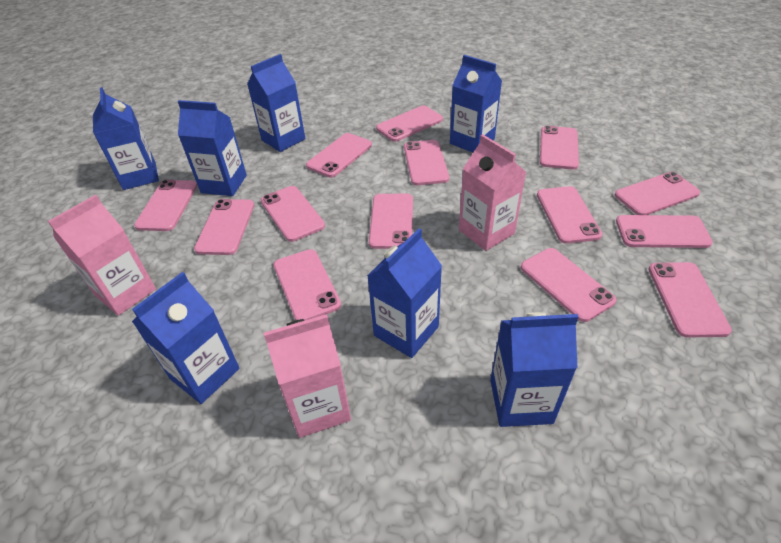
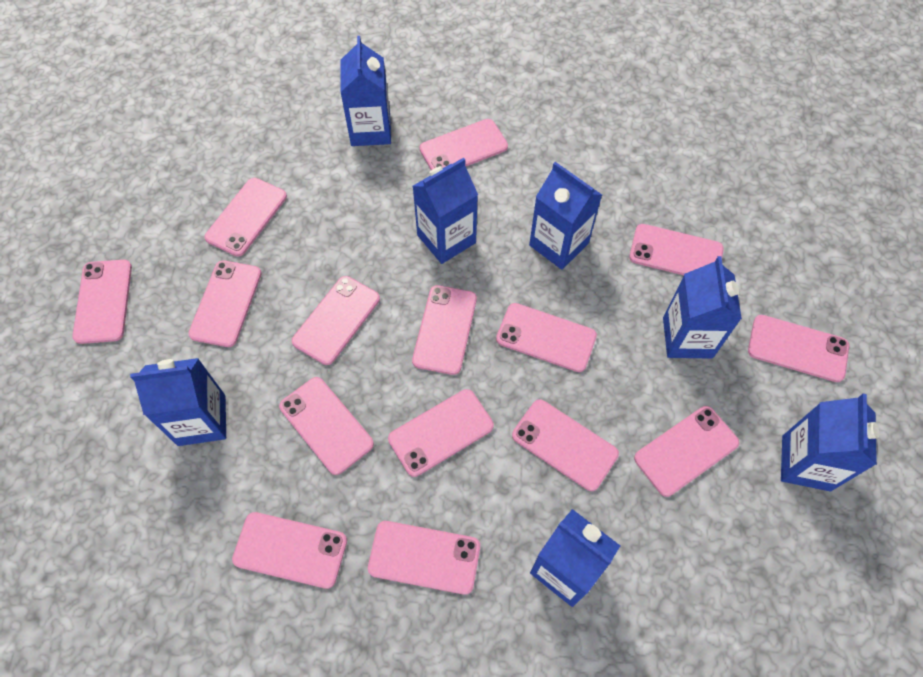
pink carton: [48,195,156,316] [264,314,351,438] [459,134,526,251] = 3 -> none = 0
pink phone: [134,180,197,231] [194,199,254,255] [261,186,325,242] [273,249,341,321] [306,133,372,177] [369,194,413,249] [376,105,443,142] [404,140,449,185] [521,248,616,322] [537,186,602,244] [540,126,579,170] [615,172,700,215] [616,215,713,248] [649,262,732,337] = 14 -> [72,260,132,344] [188,261,262,347] [204,178,287,257] [232,512,347,589] [279,377,374,475] [292,276,380,365] [368,521,480,595] [388,389,494,477] [412,285,477,375] [420,119,508,170] [496,303,597,372] [512,399,619,491] [629,224,724,275] [634,406,739,497] [748,315,849,382] = 15

